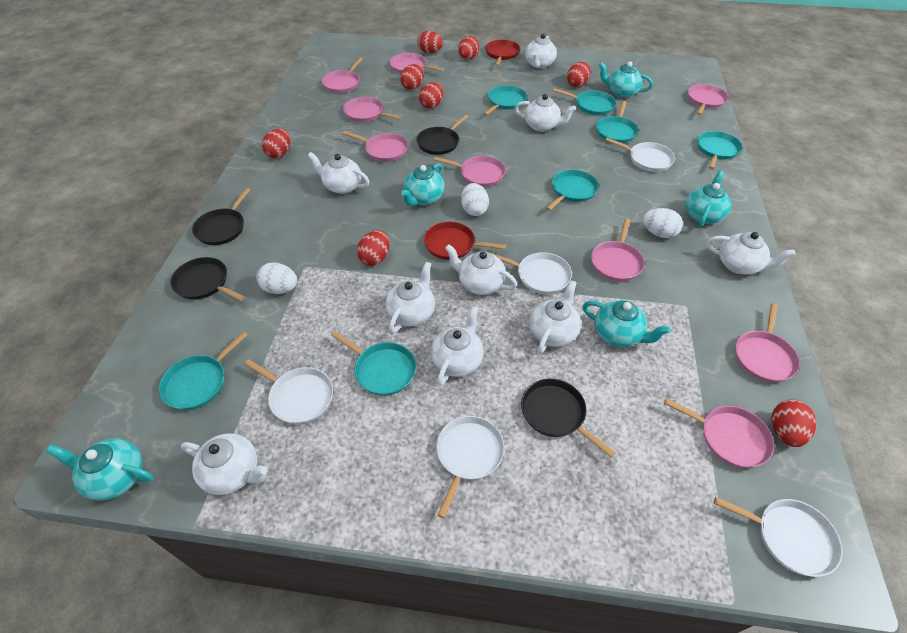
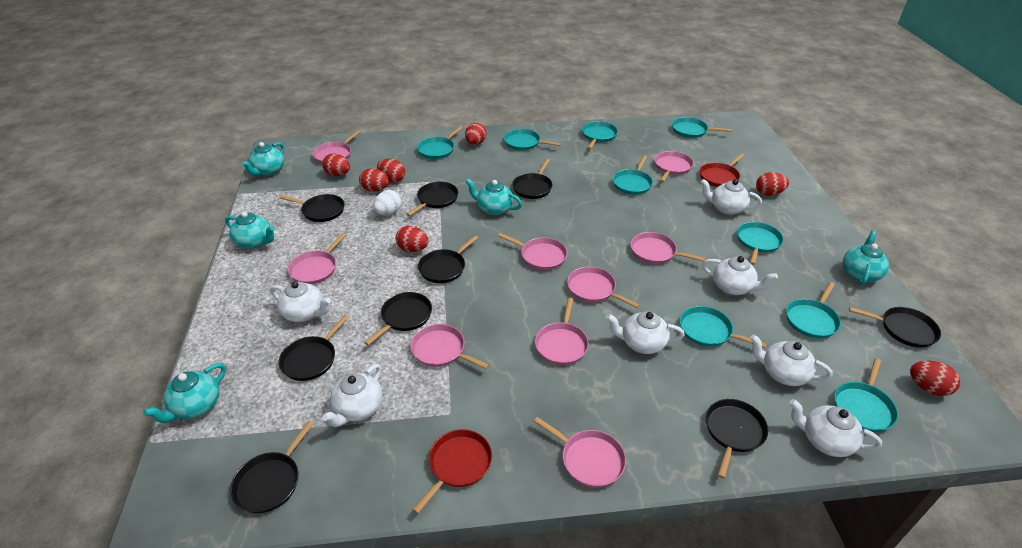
black pan: [170,257,245,301] [192,188,250,245] [416,114,469,155] [521,379,616,458] = 4 -> [230,421,313,513] [279,194,345,222] [279,315,349,381] [364,292,432,345] [407,182,458,216] [418,235,478,283] [512,159,553,199] [706,399,768,479] [849,307,941,348] = 9
red egg: [262,129,290,158] [357,230,389,266] [400,64,424,90] [418,31,443,53] [419,82,443,109] [458,36,480,60] [567,62,591,87] [772,400,816,447] = 8 -> [322,153,350,176] [359,168,389,192] [377,159,405,182] [396,226,428,252] [465,123,487,145] [756,172,789,196] [910,361,960,396] = 7
turquoise pan: [159,331,248,410] [331,331,416,395] [484,85,527,116] [546,169,599,211] [553,88,616,115] [596,101,639,143] [697,131,742,169] = 7 -> [417,126,463,159] [504,129,561,150] [582,121,618,149] [612,155,653,195] [672,117,732,138] [680,306,767,348] [737,222,784,265] [786,282,841,338] [834,358,898,432] = 9
white egg: [256,262,297,294] [461,183,489,216] [643,208,683,238] = 3 -> [373,190,402,216] = 1
white pan: [244,359,333,424] [436,416,505,519] [489,252,572,294] [605,138,676,172] [714,497,843,577] = 5 -> none = 0
white teapot: [181,433,267,495] [308,152,370,194] [385,262,435,333] [431,306,484,386] [445,244,517,295] [515,94,576,132] [525,33,557,68] [529,280,581,353] [707,232,795,275] = 9 -> [270,282,331,322] [322,364,383,427] [606,311,685,354] [701,179,762,215] [702,256,778,295] [750,334,833,386] [790,399,882,457] = 7

